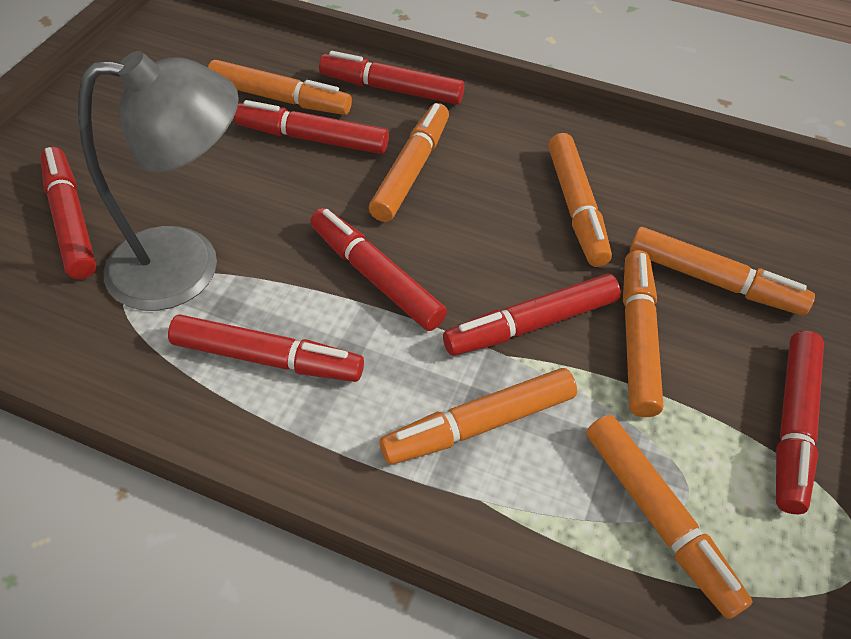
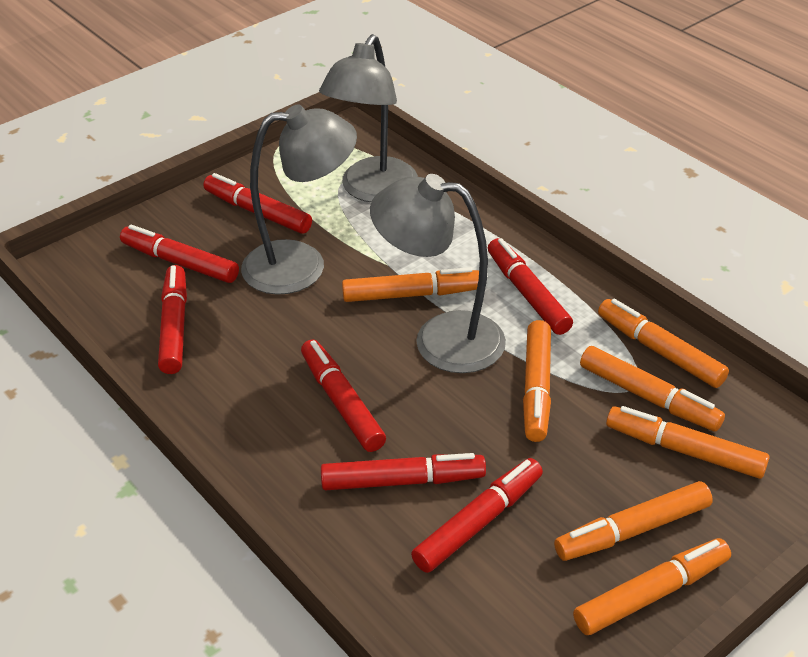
grey lamp: [78,51,239,311] = 1 -> [241,105,357,295] [319,34,418,202] [370,174,506,373] = 3

